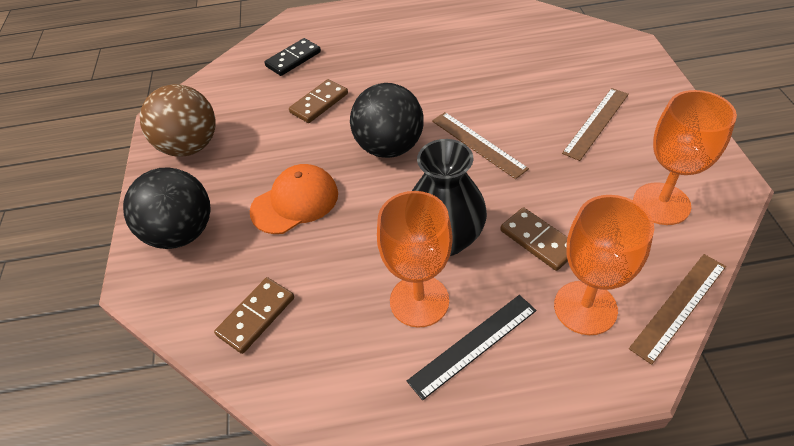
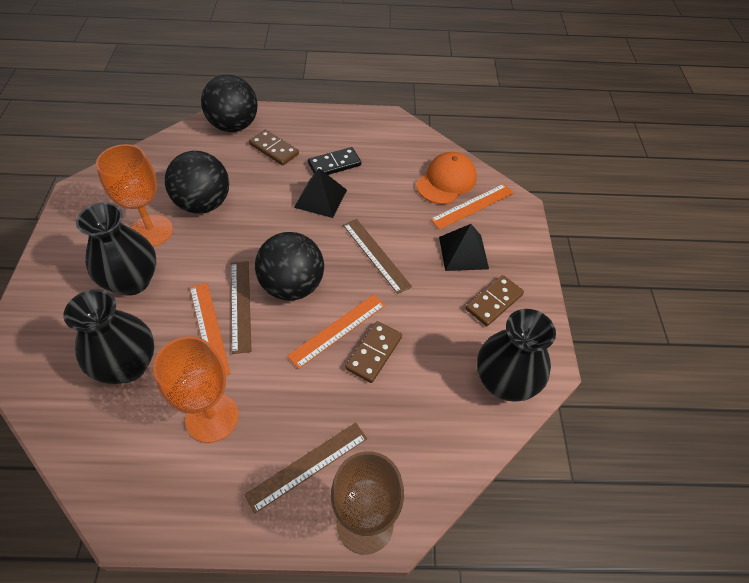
black ball: [123,167,211,249] [350,83,424,158] = 2 -> [165,151,229,214] [201,75,258,132] [255,232,324,301] = 3
black pyramid: none = 0 -> [294,168,347,218] [439,224,489,271] = 2
black ruler: [407,295,536,400] = 1 -> none = 0
black vase: [412,139,487,256] = 1 -> [64,289,154,384] [76,202,156,296] [477,309,556,402] = 3
brown ball: [140,84,216,157] = 1 -> none = 0
brown goblet: none = 0 -> [331,451,404,554] = 1
orange goblet: [377,191,453,328] [554,195,654,335] [633,90,737,225] = 3 -> [96,144,173,247] [153,336,238,443] = 2
orange ruler: none = 0 -> [190,283,230,375] [287,294,385,369] [430,184,514,230] = 3

